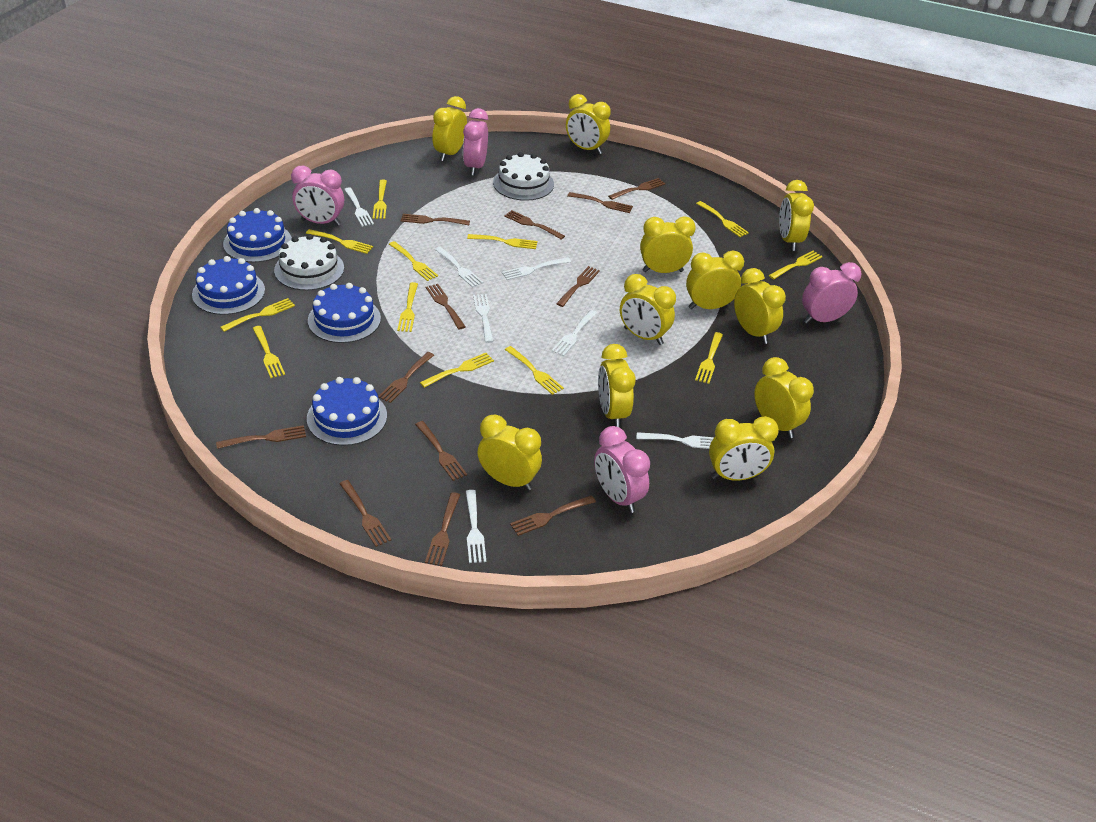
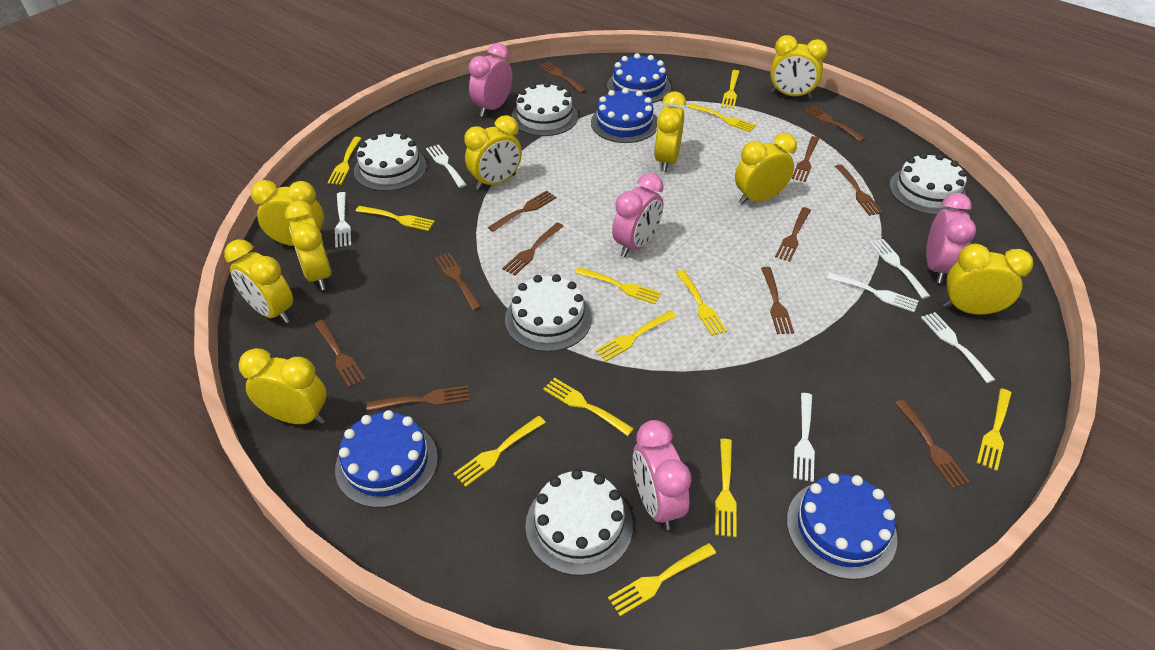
white cake: [274,234,344,291] [493,152,554,201] = 2 -> [354,131,427,191] [505,274,592,352] [511,82,578,136] [526,469,633,576] [889,153,967,215] = 5
white fork: [344,187,374,227] [434,247,483,288] [466,490,486,563] [473,294,494,343] [502,257,571,280] [551,310,597,356] [637,432,714,449] = 7 -> [335,192,351,247] [426,144,467,188] [793,393,815,482] [827,272,918,312] [870,239,930,299] [921,312,995,383] = 6
yellow clock: [432,96,467,161] [477,415,542,490] [566,94,611,154] [598,344,636,428] [620,274,676,345] [640,216,696,273] [686,251,744,309] [709,416,779,481] [734,268,786,344] [754,357,814,438] [779,180,814,251] = 11 -> [224,239,293,323] [238,348,327,424] [251,180,324,246] [285,201,332,290] [464,115,522,190] [654,91,686,172] [735,133,797,205] [770,35,828,99] [943,244,1033,315] = 9

